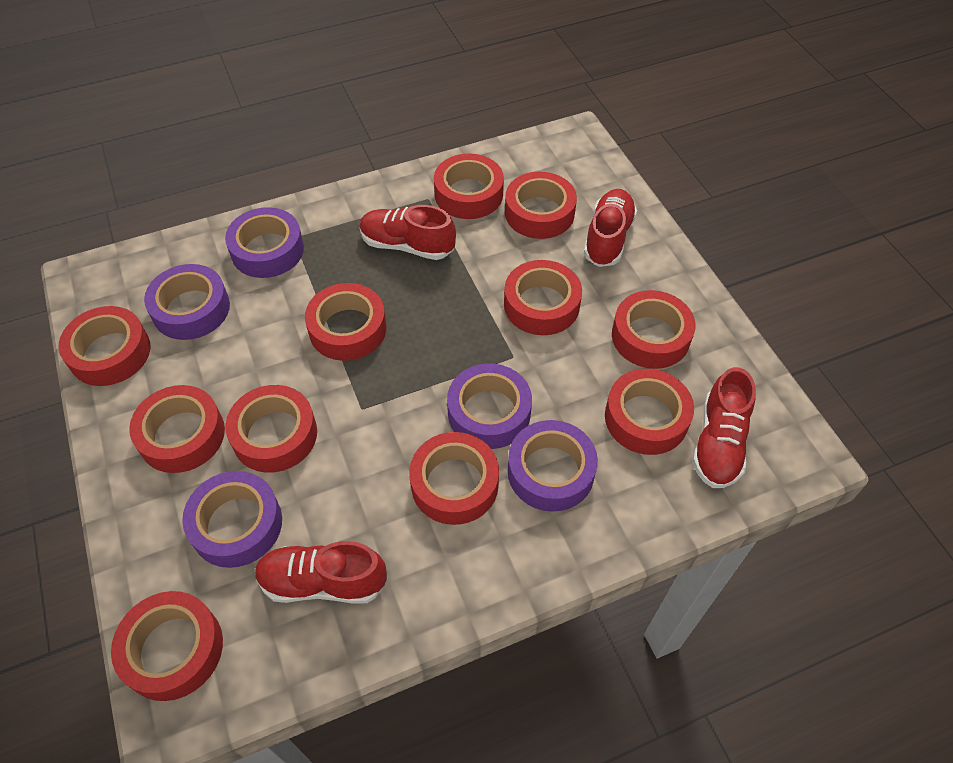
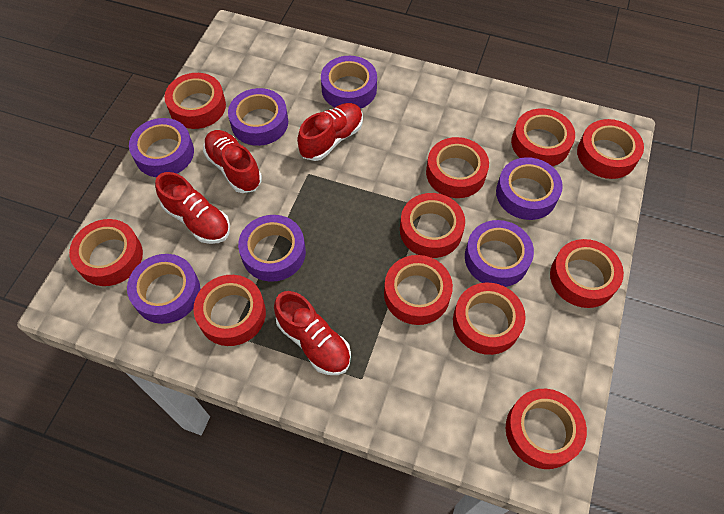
purple tape: [144,264,230,340] [182,471,282,568] [225,207,304,278] [447,363,532,449] [508,420,598,512] = 5 -> [127,254,200,324] [129,118,194,177] [228,88,288,146] [238,215,306,282] [321,56,377,109] [465,220,534,287] [496,157,563,220] = 7

